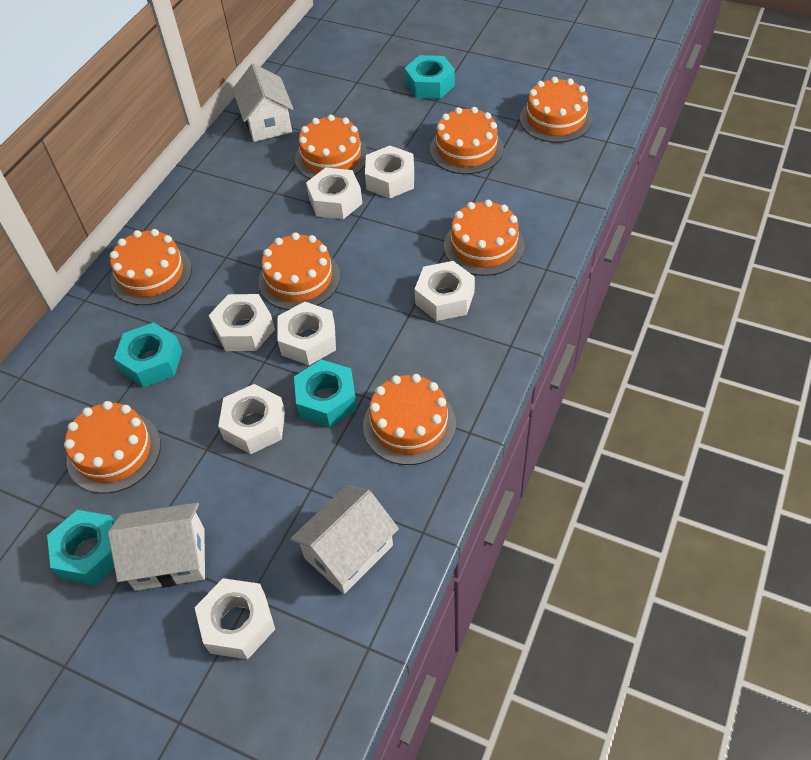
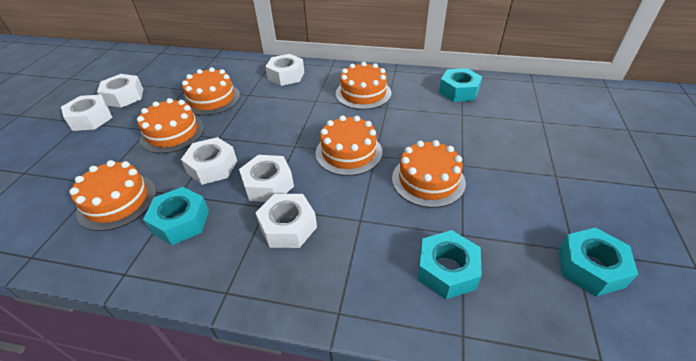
orange cake: [64,401,161,493] [110,229,192,305] [258,233,340,310] [295,115,368,179] [363,374,456,465] [430,107,504,174] [444,200,525,276] [520,77,592,143] = 8 -> [69,160,156,231] [137,98,204,154] [182,67,240,116] [315,115,382,176] [336,62,392,110] [392,140,466,208] = 6
white house: [108,503,205,591] [233,63,294,142] [290,485,399,594] = 3 -> none = 0
white nut: [194,578,275,659] [209,294,275,351] [218,384,285,454] [278,302,336,365] [306,168,363,219] [365,146,414,198] [415,261,475,321] = 7 -> [61,95,113,131] [97,74,143,108] [181,137,237,185] [239,155,294,202] [255,194,317,248] [265,54,304,86] = 6

